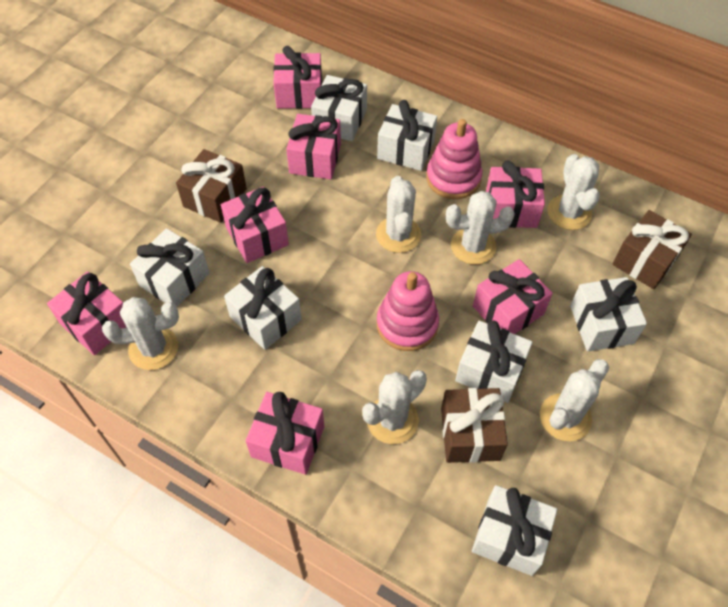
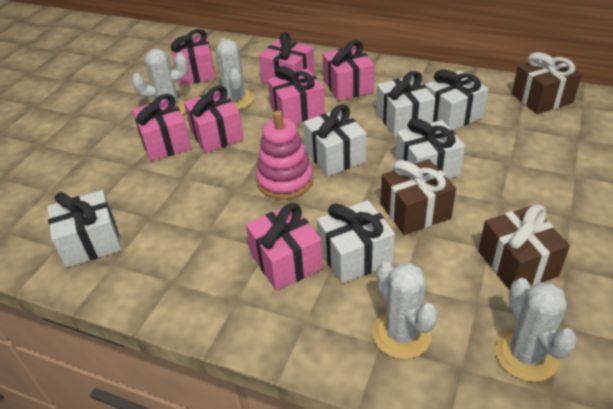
pink stacking toy: [377,271,439,351] [426,119,483,199] = 2 -> [256,111,313,200] = 1
white cactus: [102,297,179,370] [362,370,427,444] [376,176,421,253] [446,191,515,265] [540,359,609,441] [547,154,600,230] = 6 -> [131,49,188,115] [216,38,254,110] [372,262,438,359] [495,278,577,382] = 4
white gift: [130,228,210,307] [224,266,302,350] [311,75,367,141] [377,100,437,171] [455,321,533,403] [472,485,557,576] [570,277,647,351] = 7 -> [47,190,122,268] [303,104,366,176] [317,200,395,284] [376,71,435,137] [395,118,465,179] [425,70,488,130] = 6

